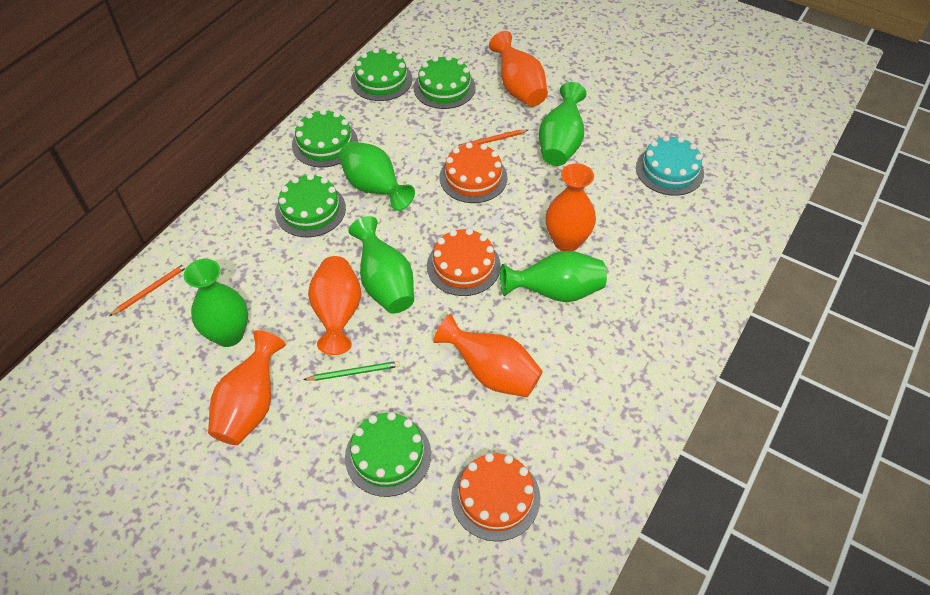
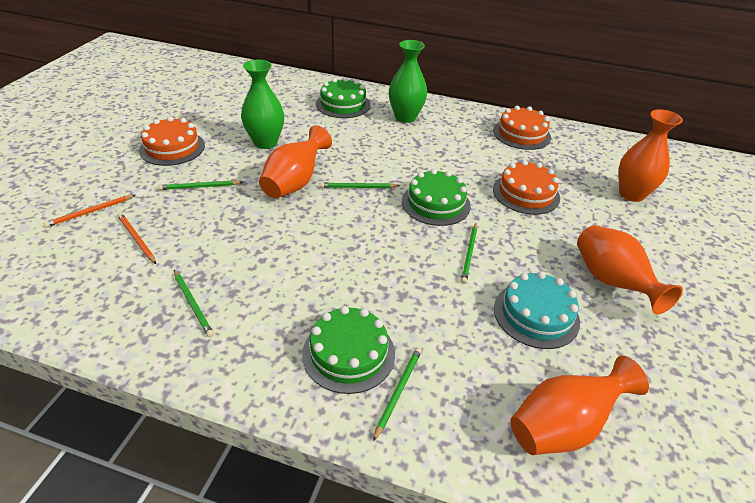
green cake: [275,174,346,237] [292,109,358,167] [345,412,431,497] [351,48,412,101] [414,55,476,109] = 5 -> [302,306,395,394] [316,77,371,118] [402,169,471,226] = 3
green pencil: [303,361,400,381] = 1 -> [158,180,243,190] [174,270,214,337] [320,183,400,188] [373,347,422,441] [461,223,477,284] = 5
green vase: [184,259,248,347] [339,141,415,211] [348,216,414,314] [500,251,607,302] [539,82,587,166] = 5 -> [241,60,284,149] [389,40,427,123] = 2
orange vase: [208,330,286,445] [308,256,361,355] [433,314,543,397] [489,31,548,107] [546,163,596,251] = 5 -> [259,125,332,198] [510,356,649,455] [577,225,683,315] [618,109,683,202] = 4

